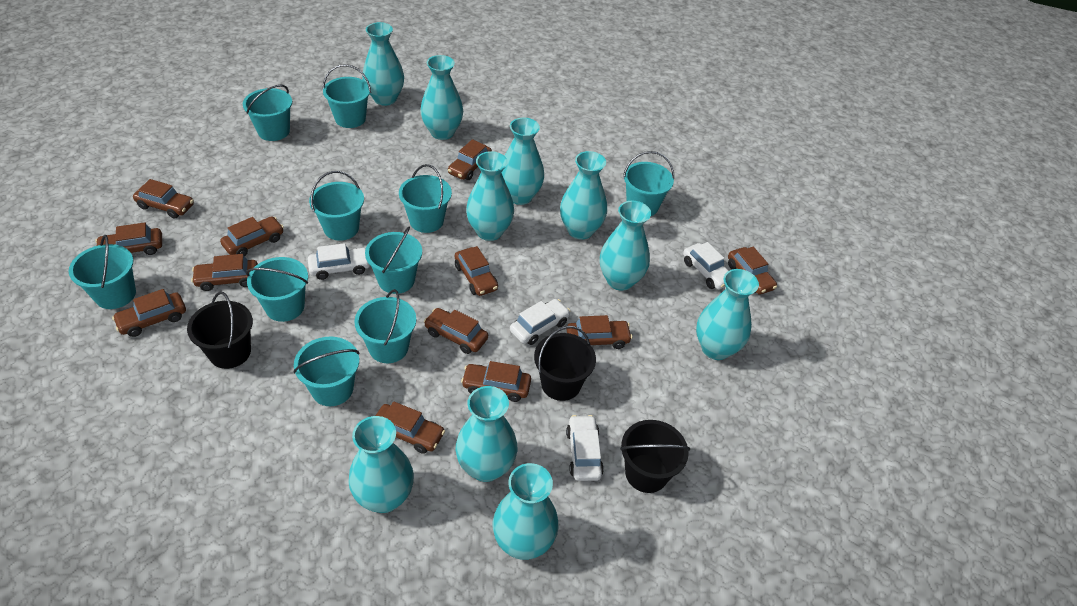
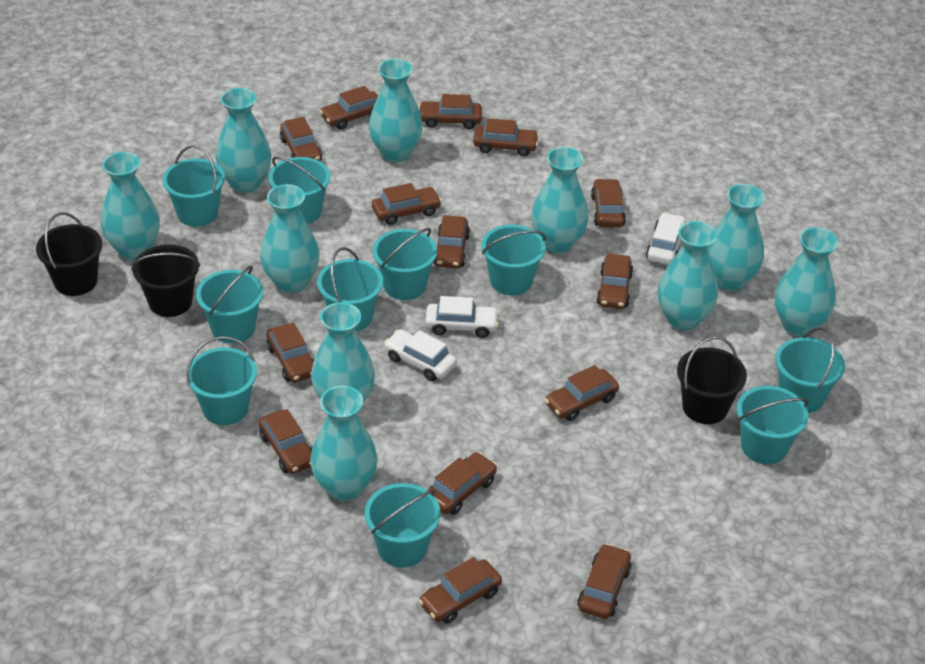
brown car: [95,222,162,255] [112,289,186,337] [133,179,194,219] [191,254,258,291] [220,216,284,256] [375,401,445,454] [424,308,488,354] [448,139,492,180] [455,246,498,296] [461,361,531,402] [567,315,632,349] [728,246,777,294] = 12 -> [259,409,312,474] [266,322,314,383] [280,117,322,161] [320,86,378,129] [372,183,442,225] [418,557,502,624] [419,94,482,129] [428,452,497,515] [433,215,470,268] [473,118,539,156] [545,365,619,421] [577,543,632,619] [591,179,626,228] [596,253,633,309] = 14
white car: [308,243,370,280] [510,299,571,345] [566,415,604,481] [683,242,729,289] = 4 -> [384,329,457,381] [425,296,499,338] [646,213,686,265] = 3

